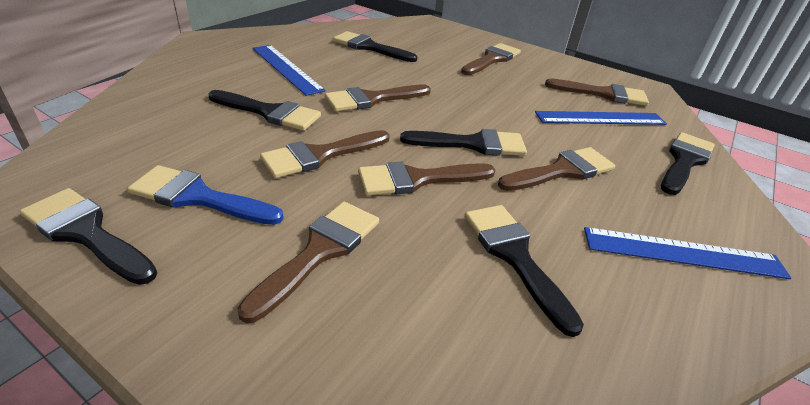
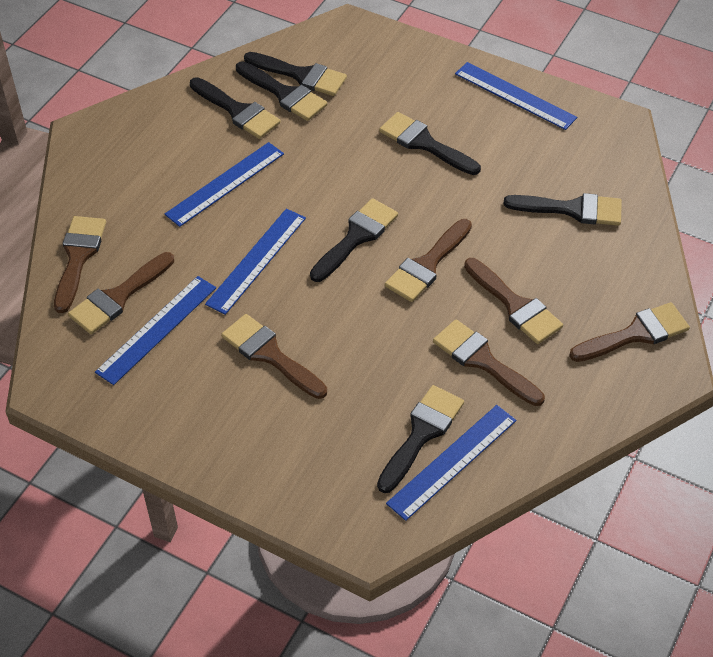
black brush: [20,188,157,285] [208,90,321,131] [333,31,417,62] [400,129,527,156] [464,205,584,337] [661,132,715,195] = 6 -> [190,77,281,139] [236,61,328,121] [244,52,347,96] [310,198,398,282] [377,385,464,493] [379,112,481,175] [503,193,622,226] = 7
blue brush: [127,165,284,225] = 1 -> none = 0
blue ruler: [253,45,326,96] [535,111,667,125] [584,227,791,279] = 3 -> [95,276,216,385] [164,142,284,227] [205,209,306,315] [386,405,516,521] [455,62,577,130] = 5

